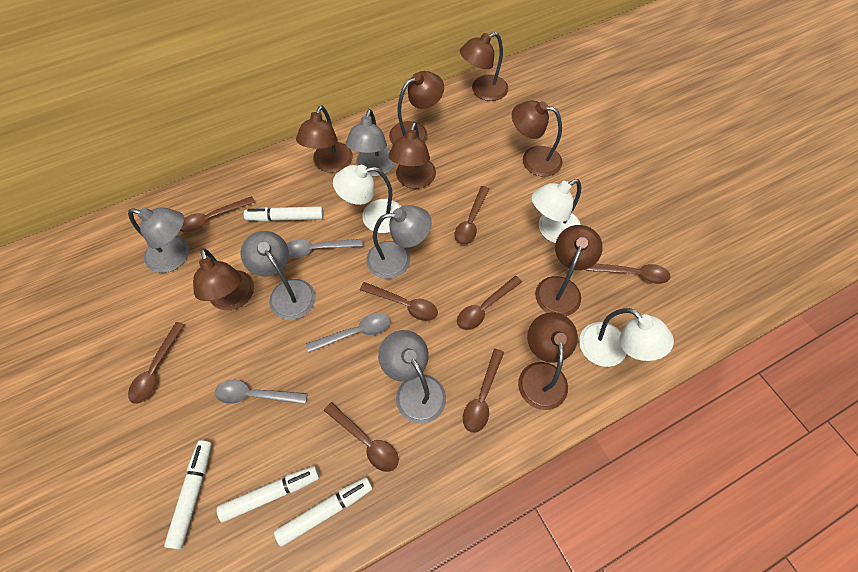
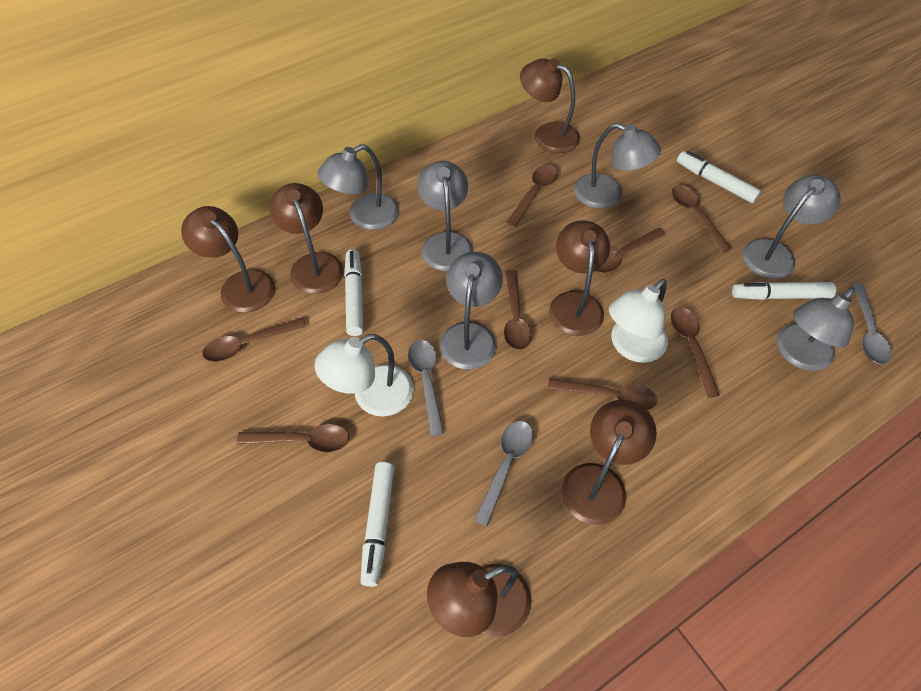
brown lamp: [193,248,254,310] [296,105,353,173] [389,71,444,144] [389,122,436,189] [460,32,508,101] [512,100,562,177] [518,312,578,410] [535,225,603,316] = 8 -> [181,206,275,313] [269,183,343,294] [427,562,531,637] [520,58,580,153] [549,220,610,336] [562,400,657,525] = 6
grey lamp: [128,207,189,273] [241,231,316,320] [346,109,396,176] [366,205,432,279] [378,330,446,424] = 5 -> [317,144,399,230] [418,161,473,271] [440,252,503,370] [574,123,661,209] [742,175,841,279] [777,287,855,371] = 6
white lamp: [333,165,401,233] [532,179,581,243] [579,308,674,367] = 3 -> [315,334,414,416] [609,279,668,363] = 2

